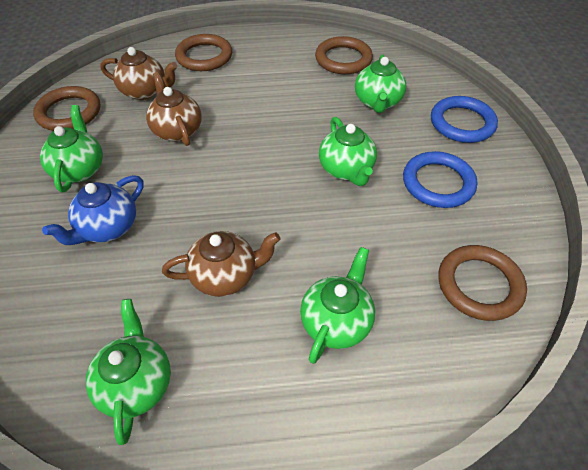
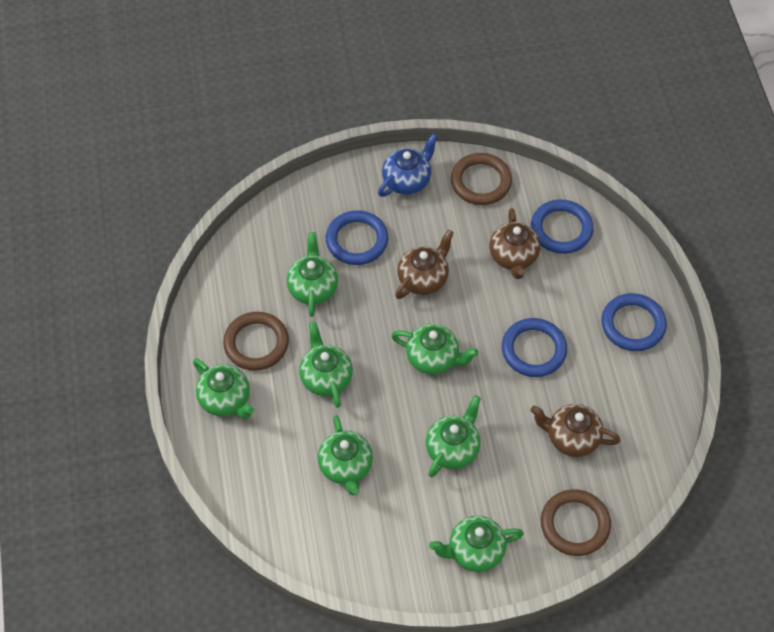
blue ring: [403,151,477,208] [431,96,498,143] = 2 -> [326,211,388,265] [502,318,567,377] [531,199,593,254] [601,293,667,351] = 4
brown ring: [33,86,100,131] [175,34,232,71] [315,36,373,74] [438,245,527,321] = 4 -> [223,312,289,371] [451,153,512,205] [541,489,611,556] = 3
green teapot: [40,105,103,193] [86,299,171,445] [300,247,375,364] [319,117,377,186] [355,55,407,113] = 5 -> [193,358,254,418] [287,232,338,317] [299,322,353,408] [318,415,373,495] [391,324,479,375] [426,395,481,478] [429,516,524,572] = 7

